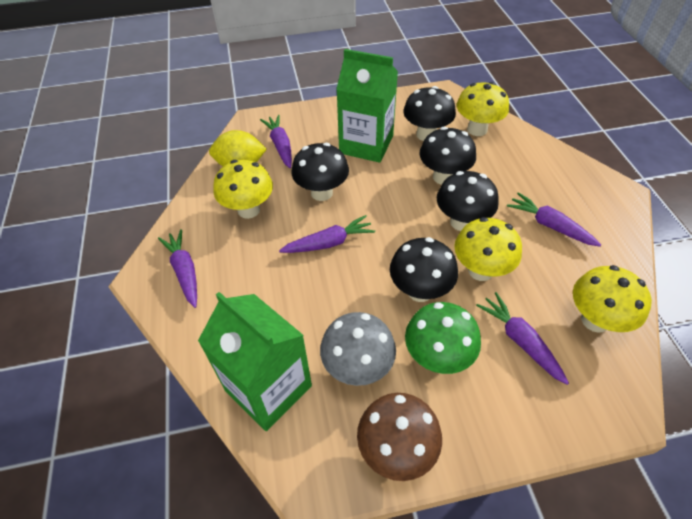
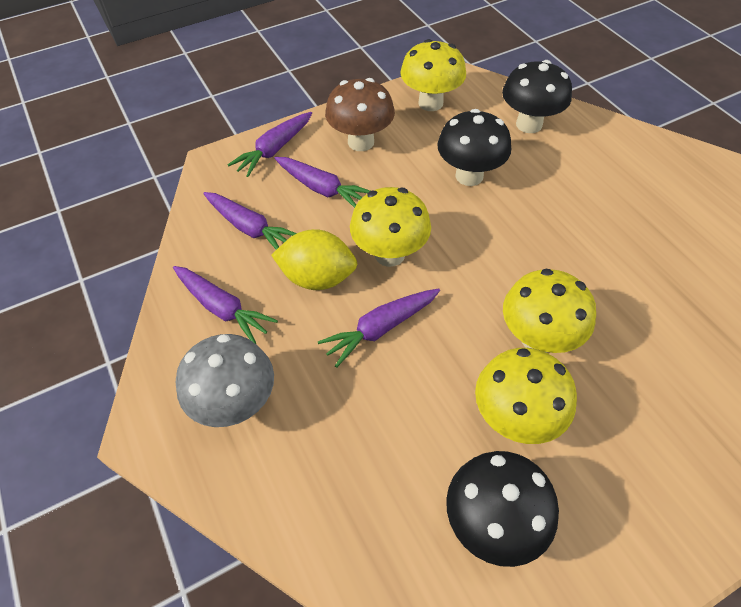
black mushroom: [291,143,349,201] [390,237,458,302] [403,86,456,141] [419,127,476,185] [437,171,499,231] = 5 -> [437,109,511,186] [446,451,559,567] [502,60,572,133] = 3
green carton: [198,292,312,431] [336,49,398,163] = 2 -> none = 0
green mushroom: [405,302,481,374] = 1 -> none = 0

